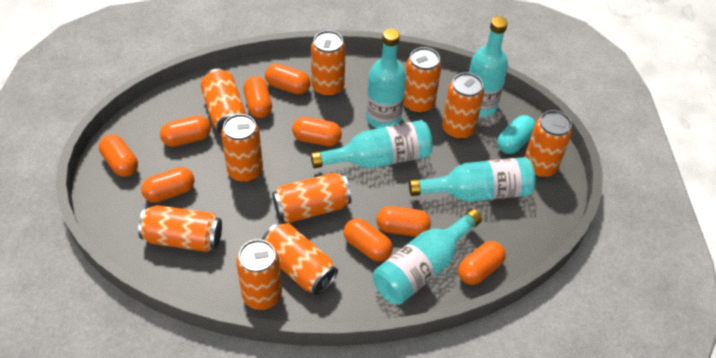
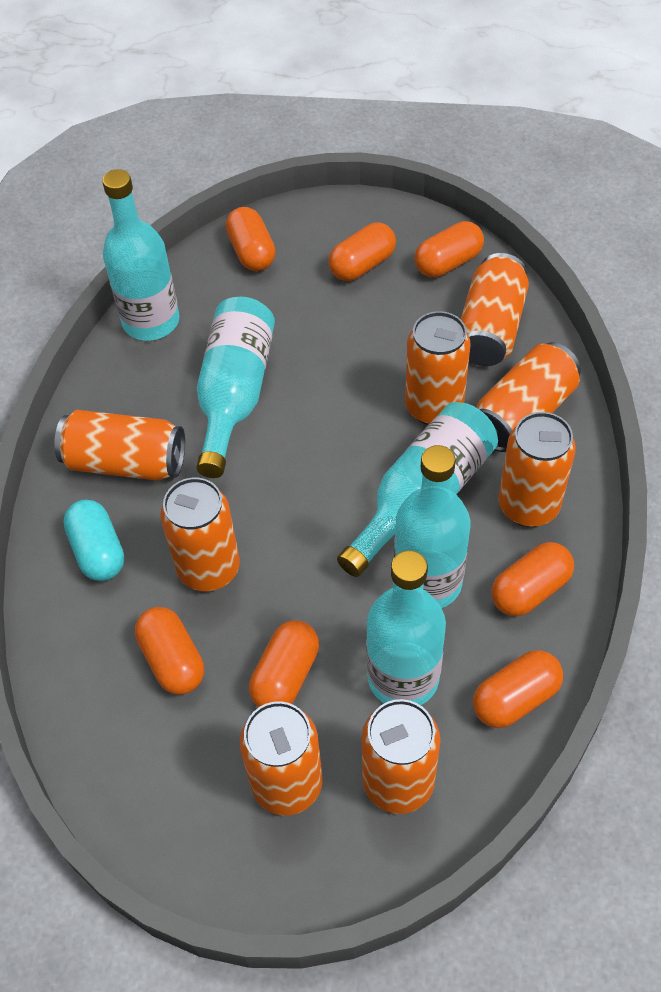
orange can: [138,205,222,252] [201,69,246,134] [221,114,263,183] [236,239,282,310] [262,222,338,295] [272,173,351,223] [311,30,346,97] [404,47,442,114] [442,73,484,140] [525,110,572,178] = 10 -> [54,410,185,481] [160,478,240,591] [240,701,323,816] [361,699,440,814] [405,311,471,425] [461,253,529,366] [477,342,581,452] [498,412,576,527] = 8
orange capsule: [99,135,138,177] [141,167,195,203] [160,116,211,147] [244,76,272,118] [265,64,311,94] [292,117,342,146] [344,218,393,262] [376,206,431,237] [458,241,506,285] = 9 -> [135,607,204,695] [226,207,276,271] [249,620,319,708] [328,223,396,281] [414,221,484,278] [473,650,563,728] [491,542,574,616] = 7

